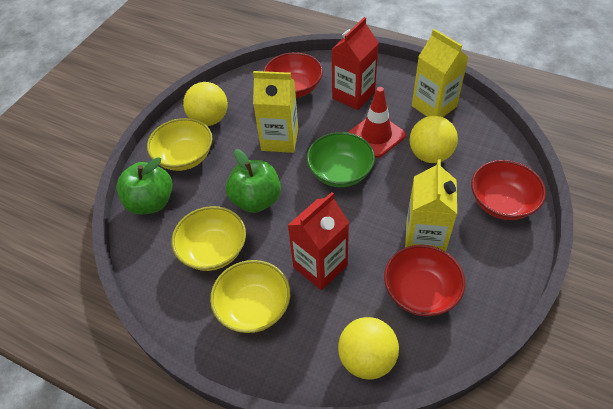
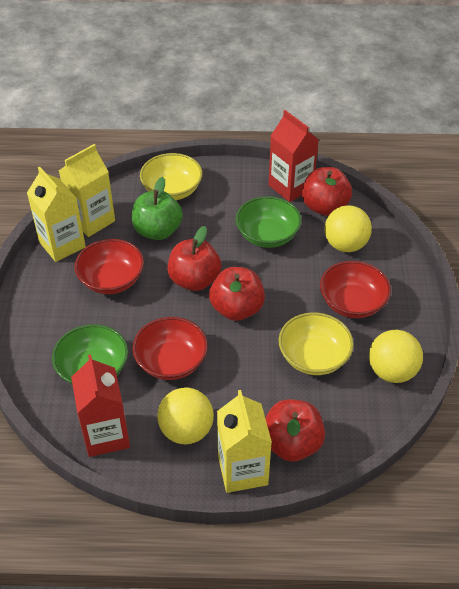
green apple: [117,157,173,215] [226,149,281,213] = 2 -> [132,177,183,240] = 1
green bowl: [307,132,375,187] = 1 -> [52,324,128,384] [235,196,302,248] = 2
red apple: none = 0 -> [167,226,222,291] [209,267,265,321] [265,399,325,462] [302,167,352,216] = 4
red traffic cone: [348,87,406,158] = 1 -> none = 0
yellow bowl: [147,118,212,171] [172,206,246,271] [210,260,290,333] = 3 -> [140,153,203,200] [279,313,354,375] = 2

